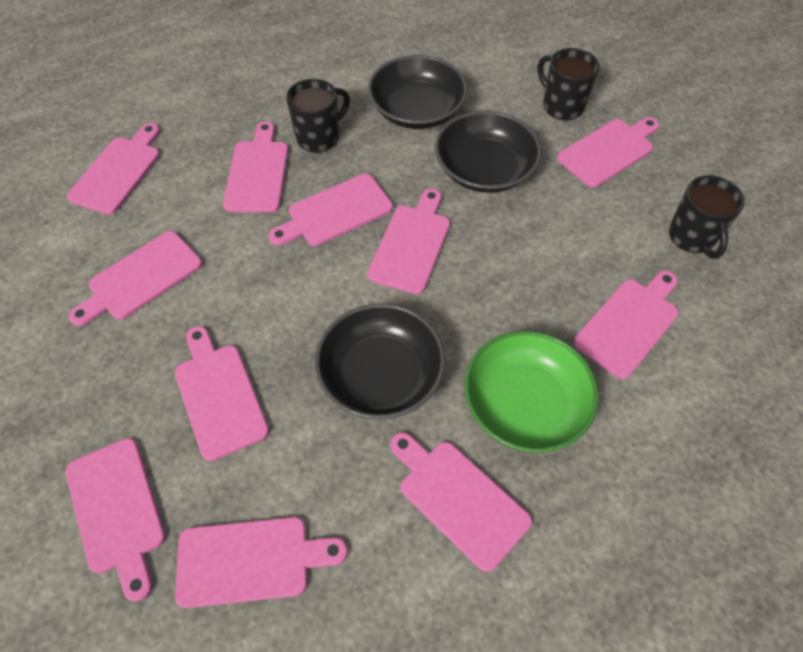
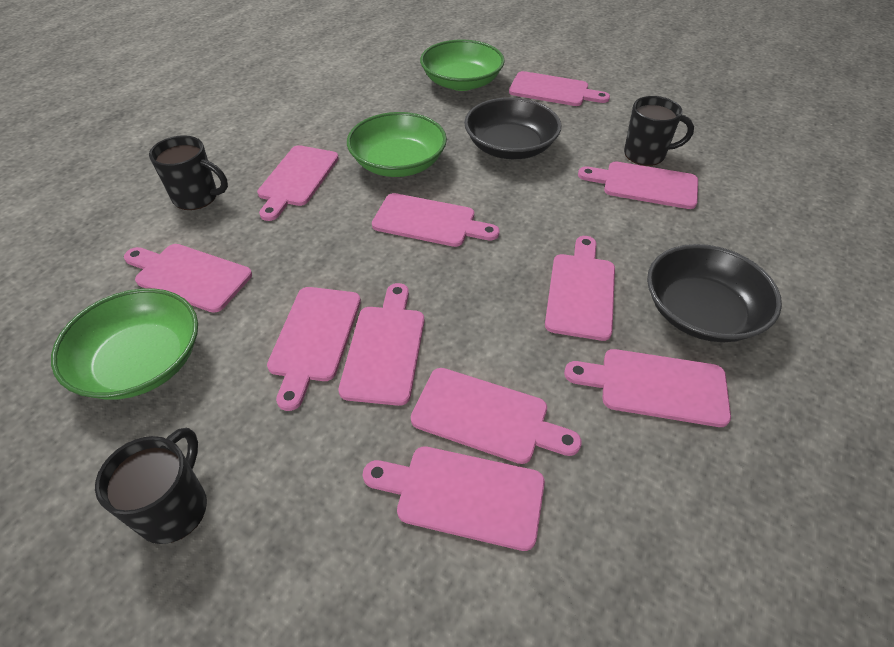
black bowl: [315,303,445,420] [368,55,468,129] [435,111,541,193] = 3 -> [464,97,561,159] [647,244,782,342] = 2
green bowl: [464,331,599,453] = 1 -> [51,288,198,400] [347,112,447,177] [420,40,505,91] = 3

